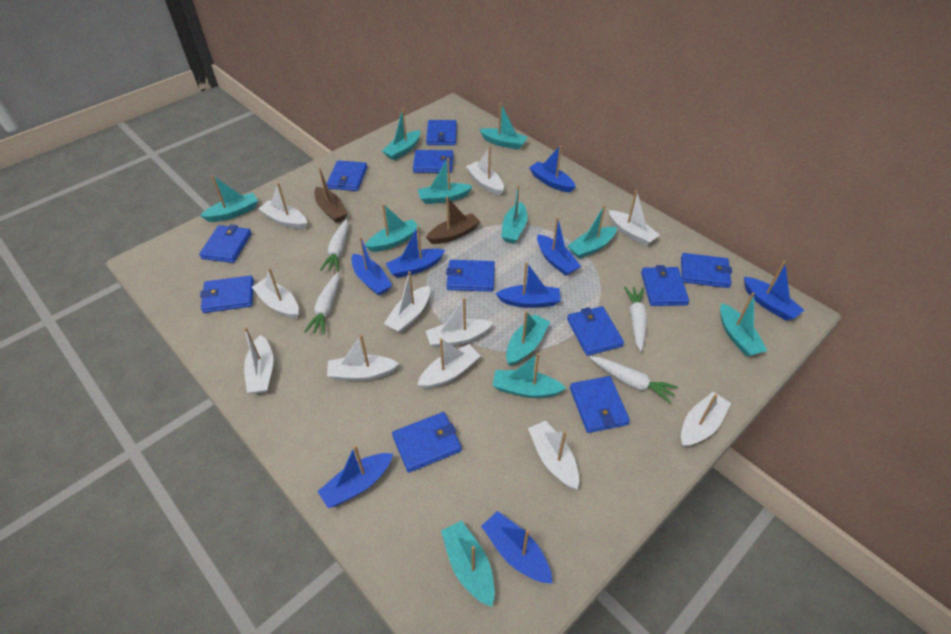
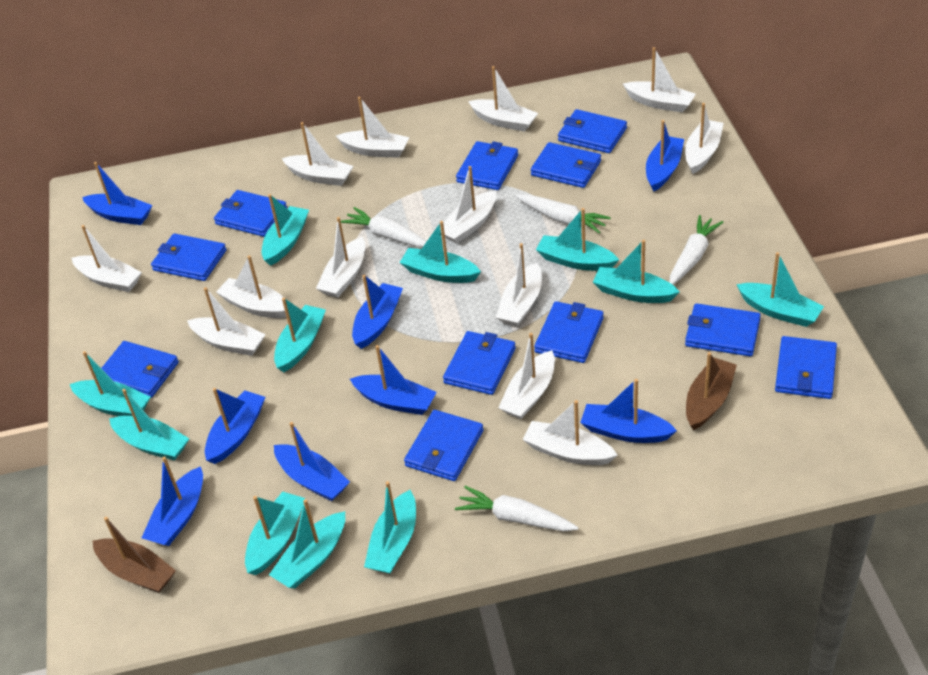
white boat: [244,327,273,394] [252,268,299,319] [258,183,307,229] [327,335,399,381] [384,271,430,333] [417,338,481,389] [426,298,493,348] [466,147,504,196] [528,421,579,489] [609,190,660,246] [681,392,731,447] = 11 -> [71,225,142,292] [187,287,266,356] [216,255,287,318] [281,122,354,186] [316,217,365,298] [336,97,409,158] [440,166,496,244] [468,66,538,132] [496,243,542,327] [498,333,555,419] [522,400,617,465] [623,47,696,113] [685,103,724,174] = 13

